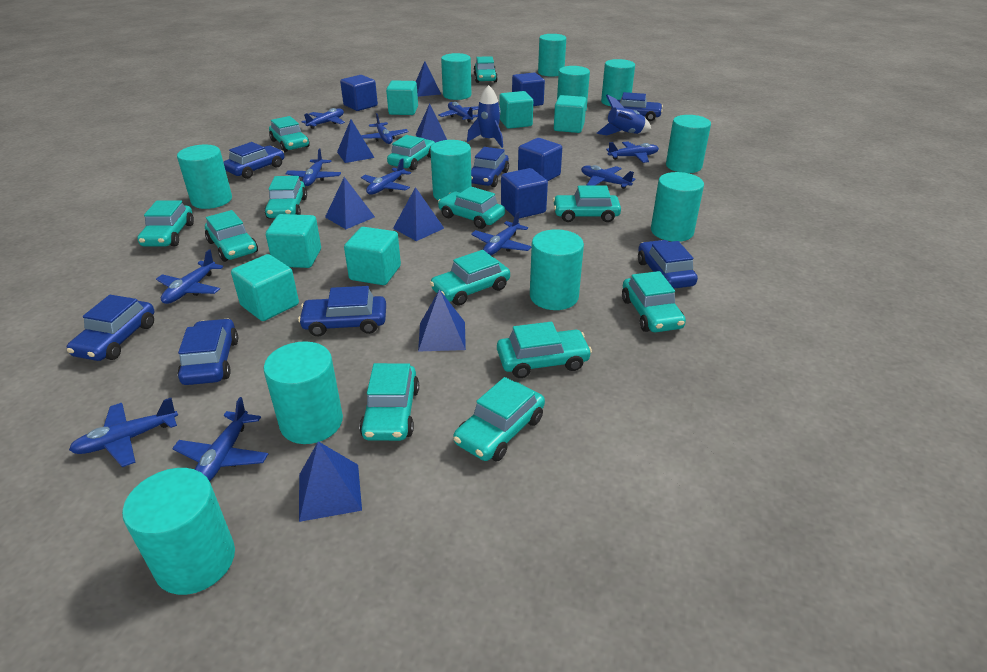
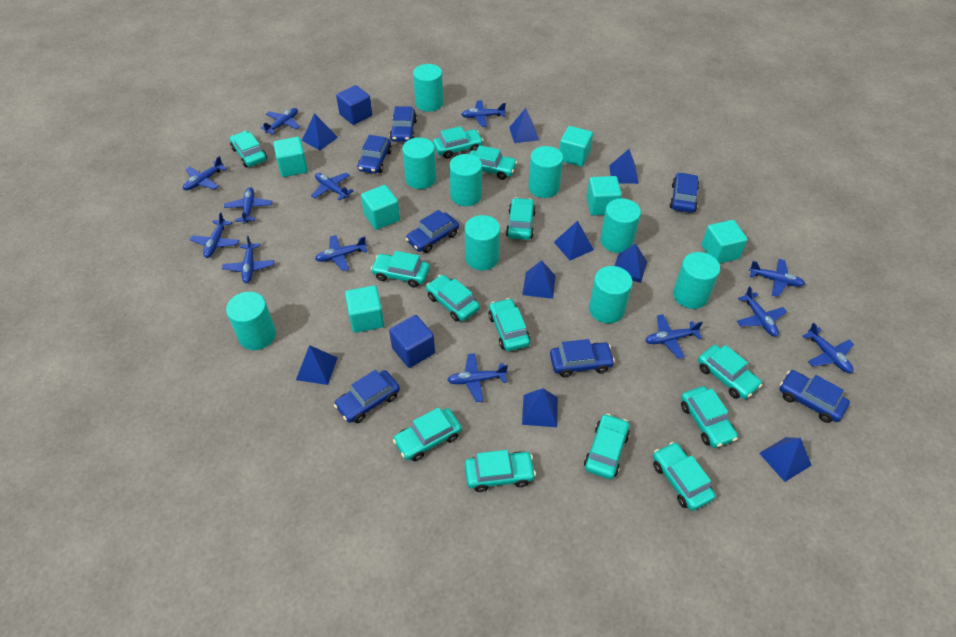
blue cube: [340,75,378,111] [501,168,548,219] [512,73,545,106] [518,138,562,181] = 4 -> [336,85,372,125] [389,315,435,368] = 2
blue plane: [69,398,178,467] [156,249,223,304] [172,397,268,481] [285,149,341,186] [301,108,345,129] [361,113,409,144] [361,158,411,195] [438,102,478,122] [471,211,532,256] [581,165,636,189] [606,141,659,163] = 11 -> [183,156,227,190] [190,212,240,258] [222,235,274,283] [224,187,272,223] [261,108,300,134] [311,173,354,201] [315,235,367,271] [447,353,508,402] [461,100,506,127] [645,314,703,359] [737,286,787,337] [749,259,805,297] [803,323,854,373] = 13
blue pyramid: [299,441,362,522] [325,177,375,229] [337,120,375,163] [393,187,444,241] [416,61,441,97] [416,103,447,143] [418,289,466,352] = 7 -> [296,345,337,385] [302,113,338,150] [509,108,539,143] [522,260,556,299] [522,388,558,427] [554,221,594,260] [609,149,639,184] [615,243,647,283] [759,437,812,482] = 9
blue rocket: [467,85,503,148] [597,95,651,135] = 2 -> none = 0
turquoise cylinder: [122,468,235,595] [177,145,232,209] [264,341,343,444] [430,140,472,200] [441,53,471,100] [530,229,584,310] [538,34,566,77] [557,66,590,110] [601,59,635,106] [651,172,704,242] [666,115,711,173] = 11 -> [226,292,276,350] [402,138,436,189] [413,64,443,112] [449,154,482,206] [465,215,500,270] [528,146,563,198] [589,266,633,323] [600,198,641,253] [673,252,720,309] = 9

